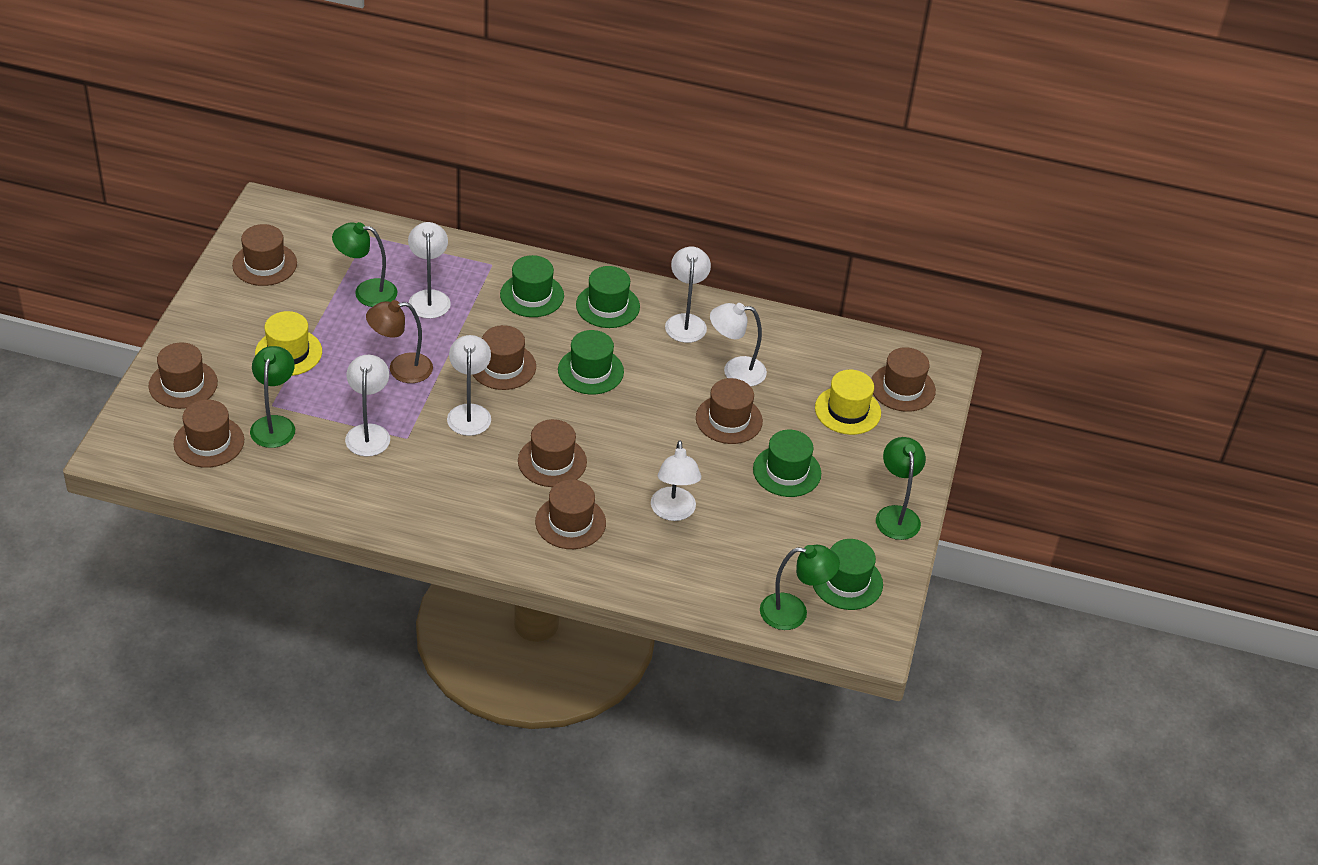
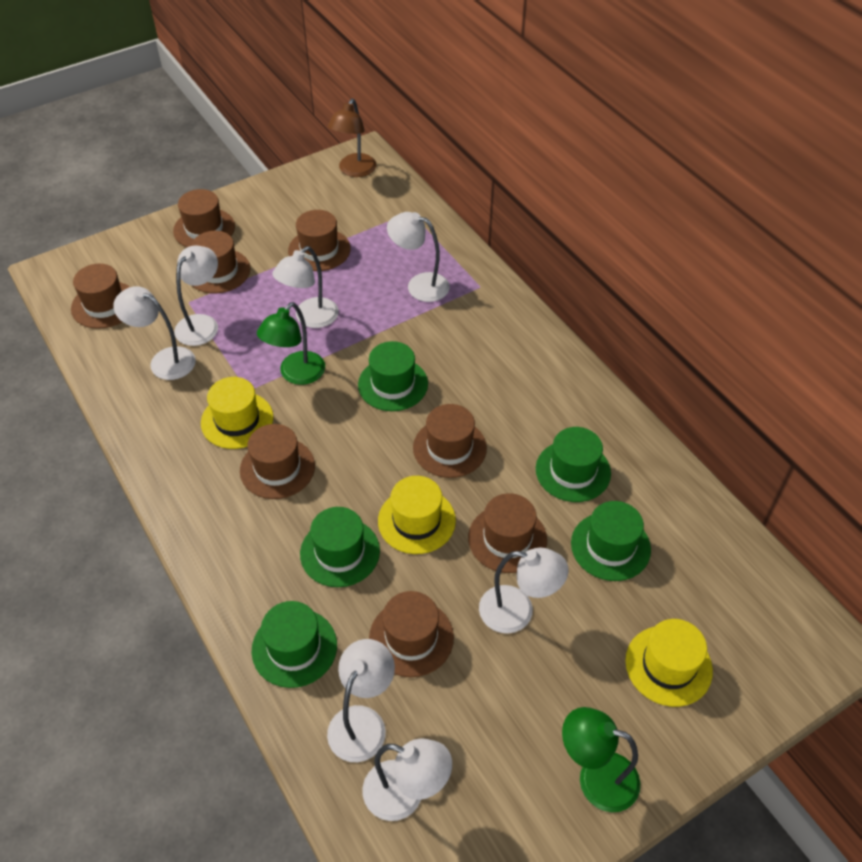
green lamp: [250,346,295,448] [332,222,397,307] [760,545,840,630] [876,437,926,540] = 4 -> [257,302,325,385] [562,707,640,812] = 2
white lamp: [345,355,390,456] [408,222,451,319] [447,335,491,436] [651,441,701,521] [665,246,711,343] [710,303,767,386] = 6 -> [113,286,196,380] [174,246,218,346] [273,246,339,328] [327,639,395,762] [363,739,452,821] [387,212,450,302] [479,548,569,634] = 7
yellow hat: [255,311,322,376] [815,370,881,435] = 2 -> [201,377,274,449] [378,476,456,554] [625,619,713,707] = 3

